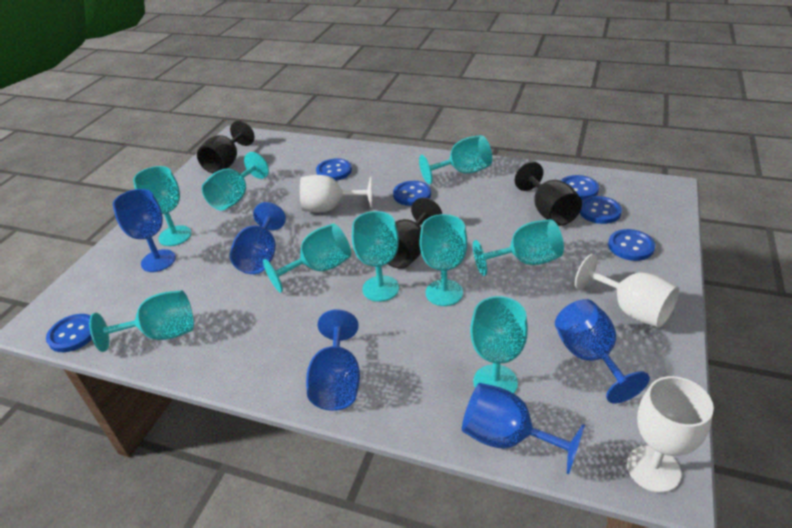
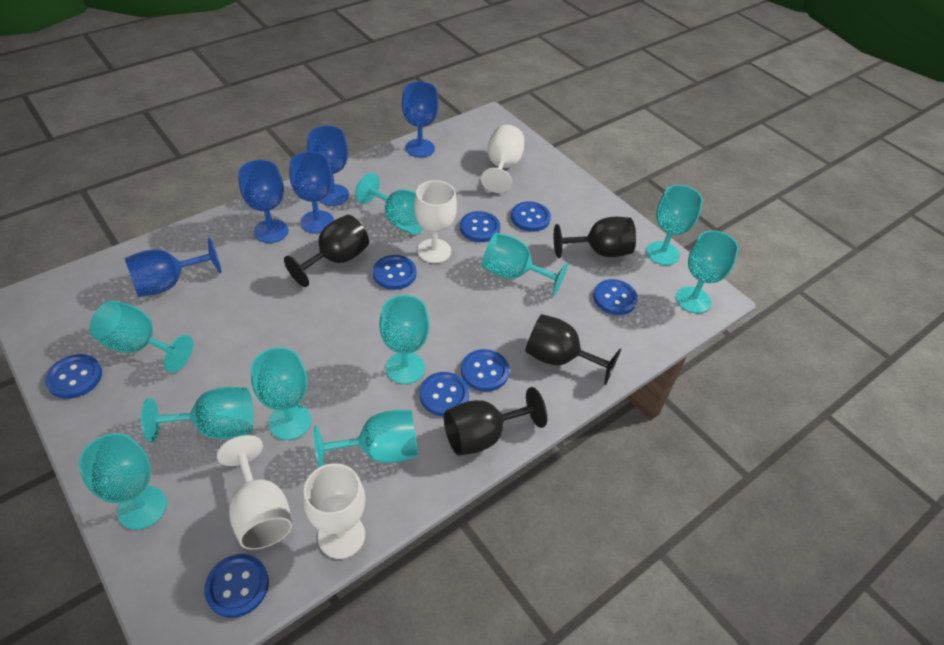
black goblet: [197,121,254,174] [387,198,442,269] [515,162,582,226] = 3 -> [284,215,369,287] [444,387,547,456] [525,314,621,385] [554,217,636,258] = 4
blue button: [46,314,92,352] [316,158,352,181] [393,181,431,206] [561,175,599,200] [580,196,622,224] [608,229,655,261] = 6 -> [45,354,102,399] [204,554,269,618] [373,255,416,290] [420,372,469,416] [460,211,500,242] [461,349,509,392] [511,201,551,232] [593,279,638,315] = 8
turquoise goblet: [89,290,194,352] [133,166,191,246] [202,152,269,210] [263,224,351,293] [352,211,399,302] [419,135,492,184] [420,214,467,306] [470,296,528,393] [473,219,564,276] = 9 -> [79,433,167,530] [90,300,193,373] [141,387,254,442] [251,347,312,440] [314,410,418,468] [355,173,424,234] [379,295,430,384] [482,233,568,296] [646,185,703,265] [676,230,739,313] = 10
white goblet: [300,175,373,213] [575,254,679,328] [627,376,714,493] = 3 -> [217,435,292,550] [303,463,365,559] [414,180,457,263] [481,125,524,193] = 4

